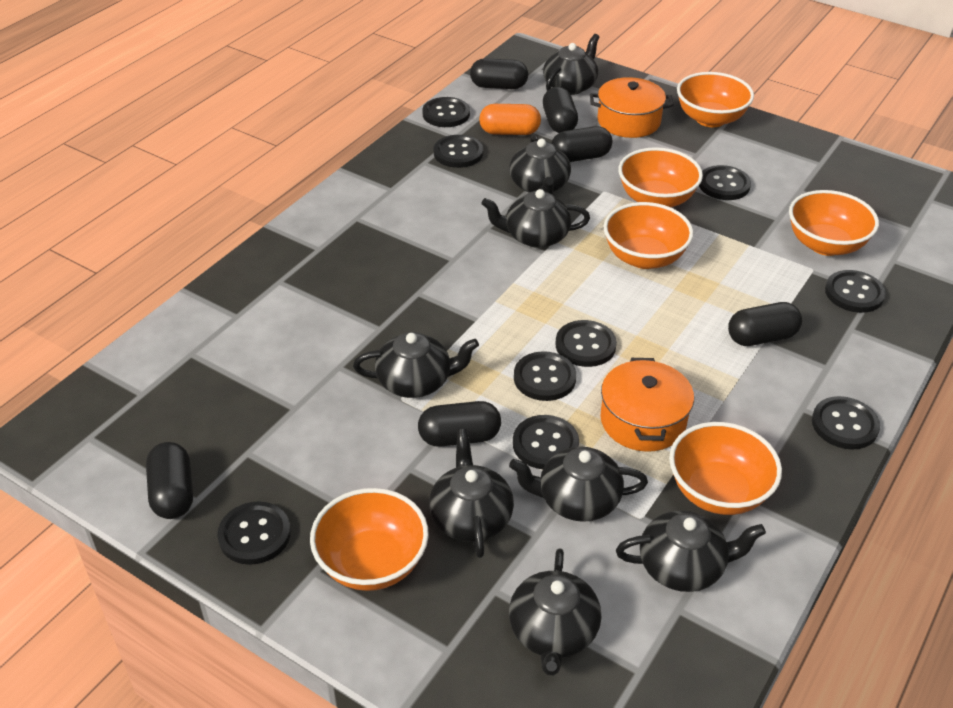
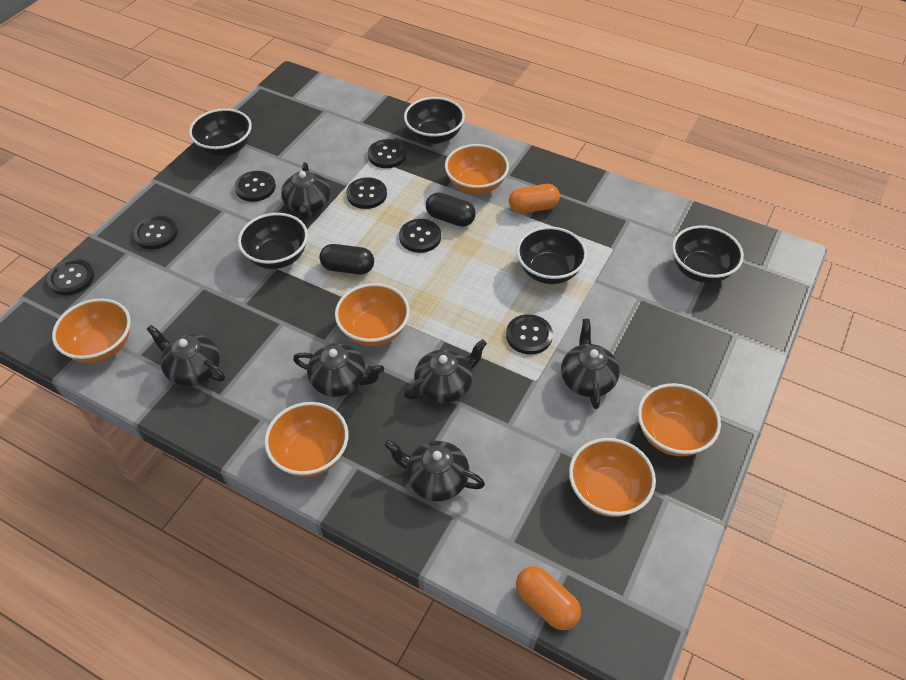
black bowl: none = 0 -> [189,108,252,156] [238,213,308,269] [404,97,465,144] [516,226,587,284] [672,225,744,283] = 5
black button: [217,501,291,565] [422,97,470,127] [434,135,483,168] [513,415,579,469] [514,351,576,401] [556,320,617,367] [699,165,751,200] [812,396,880,450] [825,270,886,313] = 9 -> [47,259,94,295] [133,216,178,249] [234,171,276,202] [346,177,387,209] [368,139,407,168] [399,219,441,253] [506,314,553,354] = 7
black capsule: [146,442,193,519] [418,401,501,447] [470,58,528,89] [543,87,578,133] [552,126,612,162] [728,302,802,346] = 6 -> [319,244,374,274] [426,192,476,227] = 2
black teapot: [353,332,479,398] [429,429,514,558] [481,189,590,248] [509,134,571,194] [509,447,648,522] [509,548,601,676] [543,34,600,95] [616,511,766,592] = 8 -> [147,325,225,386] [281,162,331,219] [293,344,384,397] [385,440,485,501] [404,339,487,403] [561,319,620,409] = 6
orange capsule: [479,104,541,135] = 1 -> [509,184,560,214] [516,566,581,630] = 2
orange pot: [590,77,674,138] [600,358,694,452] = 2 -> none = 0

